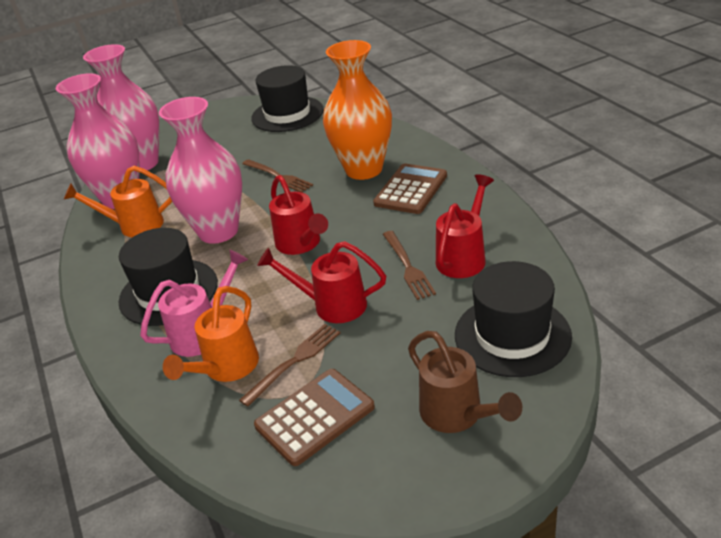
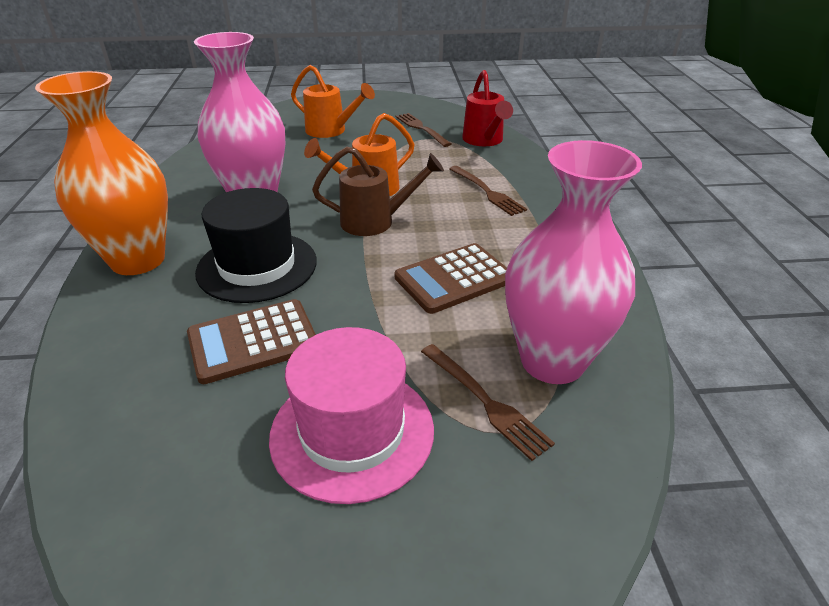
black hat: [119,228,218,326] [251,65,324,132] [455,261,572,377] = 3 -> [195,188,317,303] = 1
pink hat: none = 0 -> [269,327,434,504] = 1
pink vase: [56,73,140,209] [83,44,159,173] [159,97,242,244] = 3 -> [194,32,285,192] [505,140,642,384] = 2
pink watering can: [140,249,248,357] = 1 -> none = 0
red watering can: [257,241,386,323] [269,175,328,255] [436,174,494,278] = 3 -> [462,70,513,146] = 1

